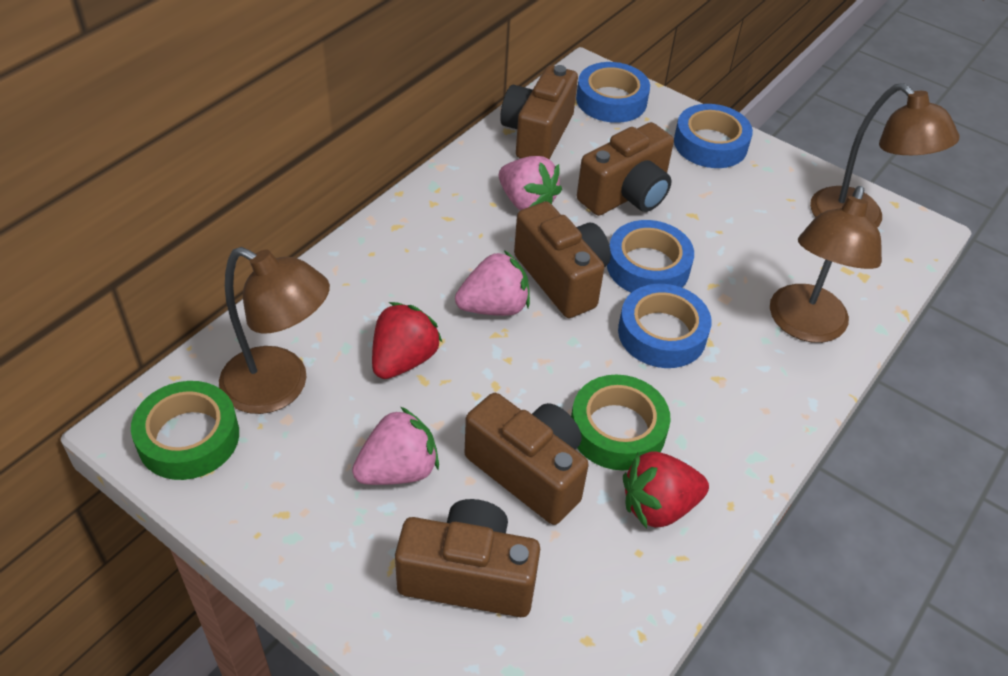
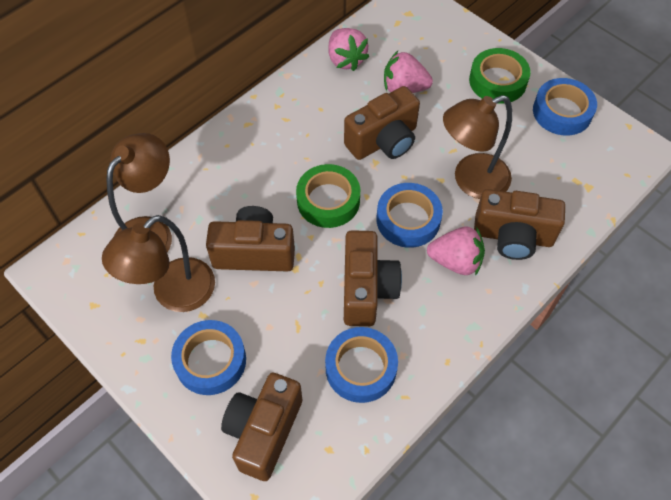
red strawberry: [372,302,443,379] [623,451,709,529] = 2 -> none = 0

